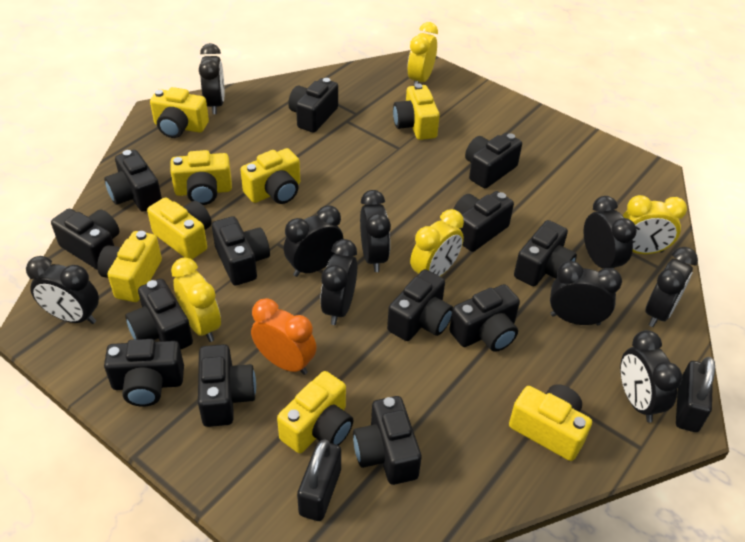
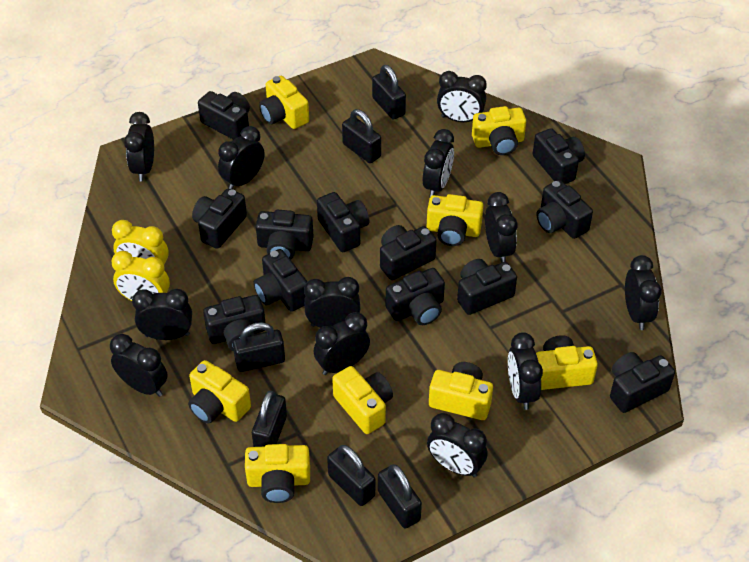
black camera: [51,209,119,270] [104,150,162,212] [104,339,184,407] [125,279,193,350] [198,344,256,427] [212,216,270,286] [288,78,338,133] [353,396,421,485] [387,269,453,341] [449,284,520,352] [454,191,514,252] [465,133,522,188] [514,220,577,286] = 13 -> [192,189,247,249] [198,91,250,140] [203,295,266,351] [254,249,307,312] [256,210,314,260] [317,192,369,252] [380,225,437,280] [386,268,445,325] [457,259,517,315] [533,128,585,184] [536,180,593,239] [610,352,675,413] = 12
black clock: [26,256,99,324] [199,43,224,114] [284,206,343,277] [320,239,357,325] [360,190,391,272] [550,261,622,325] [584,196,637,269] [620,330,682,422] [645,247,698,327] = 9 -> [110,334,168,397] [124,112,154,182] [132,289,192,340] [218,126,264,190] [304,277,360,327] [314,312,370,375] [423,129,454,197] [427,413,488,478] [437,71,487,122] [485,192,517,263] [508,332,543,410] [625,255,662,330] = 12
black padlock: [297,440,341,521] [676,357,715,432] = 2 -> [233,322,285,372] [252,391,287,447] [327,445,375,506] [342,109,381,163] [372,65,406,119] [378,464,422,528] = 6
orange clock: [251,298,317,375] = 1 -> none = 0
yellow clock: [171,257,221,342] [407,22,438,86] [410,209,464,276] [622,195,687,254] = 4 -> [111,251,170,301] [112,220,169,264] = 2

